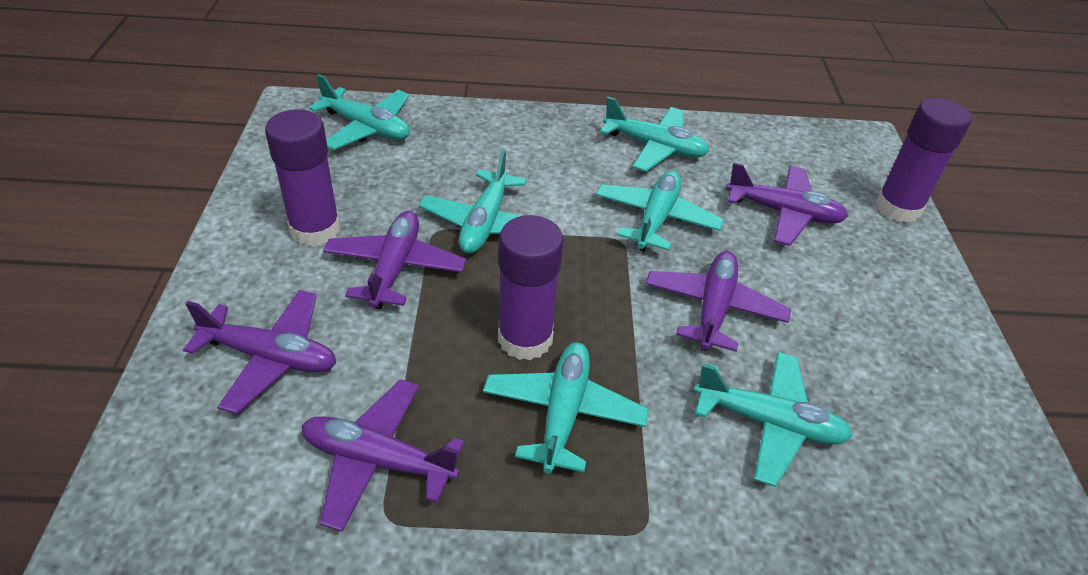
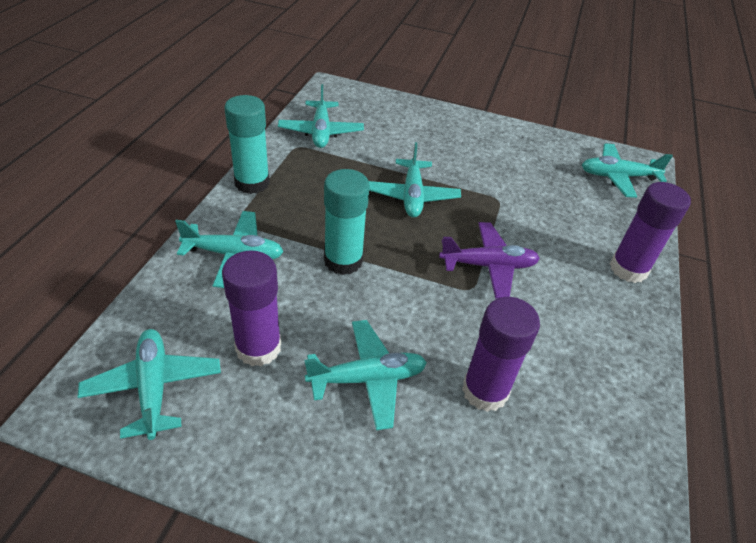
purple plane: [183,290,336,414] [301,379,464,532] [323,211,466,309] [645,251,791,352] [726,162,848,246] = 5 -> [439,222,540,299] = 1
turquoise glue stick: none = 0 -> [225,95,270,194] [324,169,370,275] = 2

